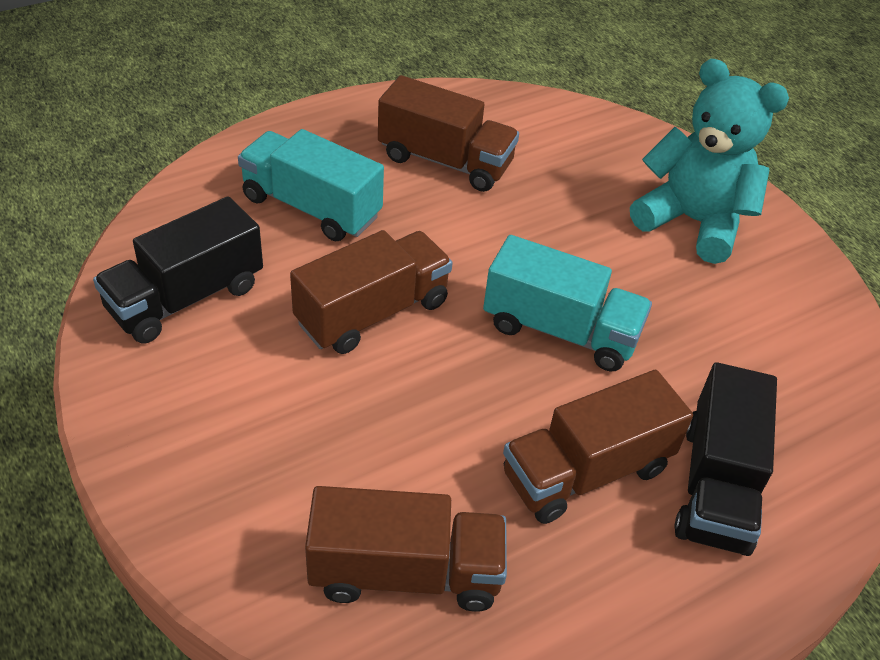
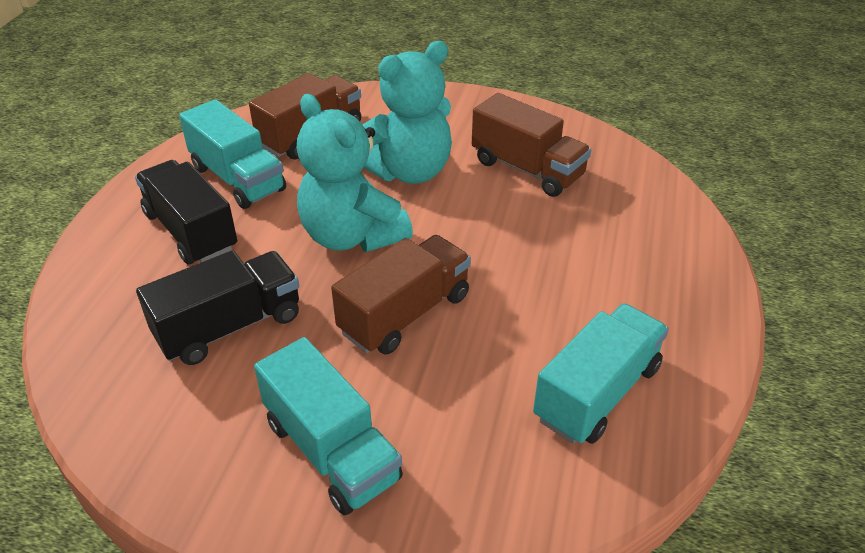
brown truck: [290,230,453,354] [305,486,507,612] [378,75,519,192] [503,370,693,524] = 4 -> [249,73,361,159] [331,235,471,355] [472,93,591,197] = 3
turquoise teddy bear: [630,59,789,264] = 1 -> [297,94,413,252] [362,41,452,184] = 2
turquoise truck: [238,129,384,241] [483,235,652,372] = 2 -> [179,99,286,209] [254,337,403,515] [533,303,669,444] = 3

